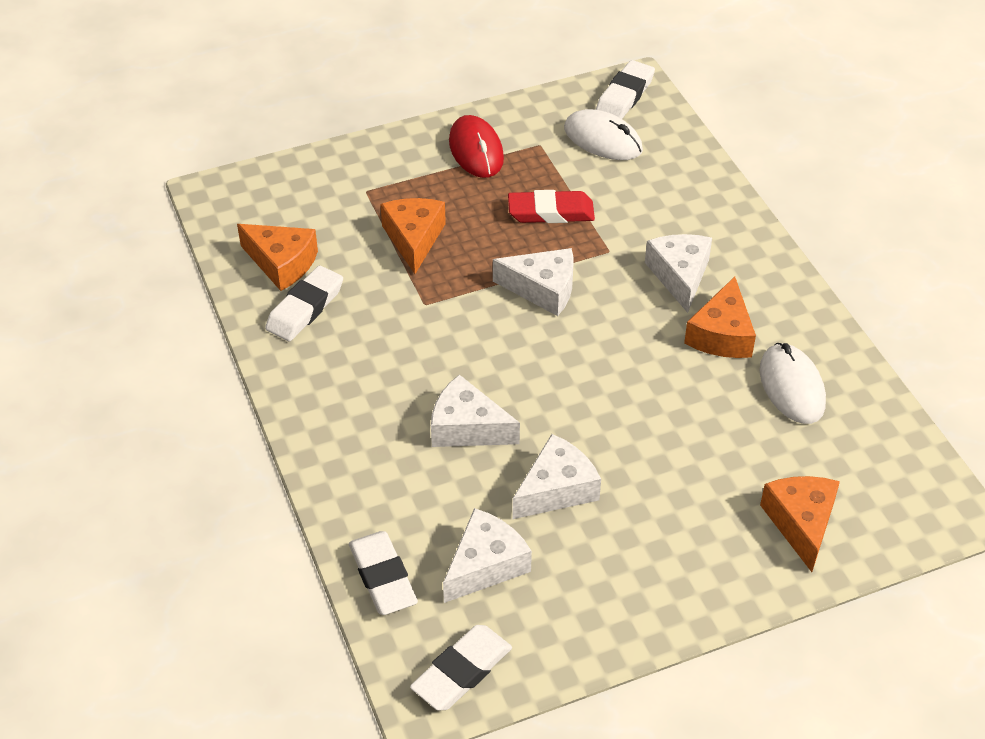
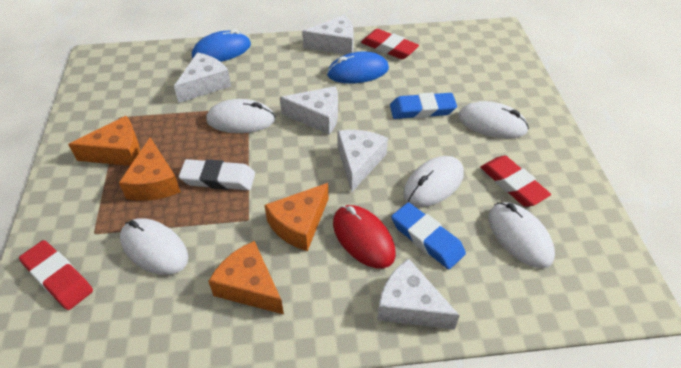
blue eraser: none = 0 -> [390,92,457,119] [391,202,466,269] = 2
blue mouse: none = 0 -> [192,29,251,62] [327,52,389,84] = 2
red eraser: [508,190,595,223] = 1 -> [19,240,93,310] [361,29,419,59] [480,156,551,207] = 3
white eraser: [265,265,343,341] [349,531,418,615] [410,625,512,710] [596,60,655,119] = 4 -> [179,159,255,190] = 1
white mouse: [564,109,643,160] [760,343,826,424] = 2 -> [120,218,188,275] [206,99,275,133] [403,156,464,207] [458,101,529,139] [488,202,555,268] = 5

